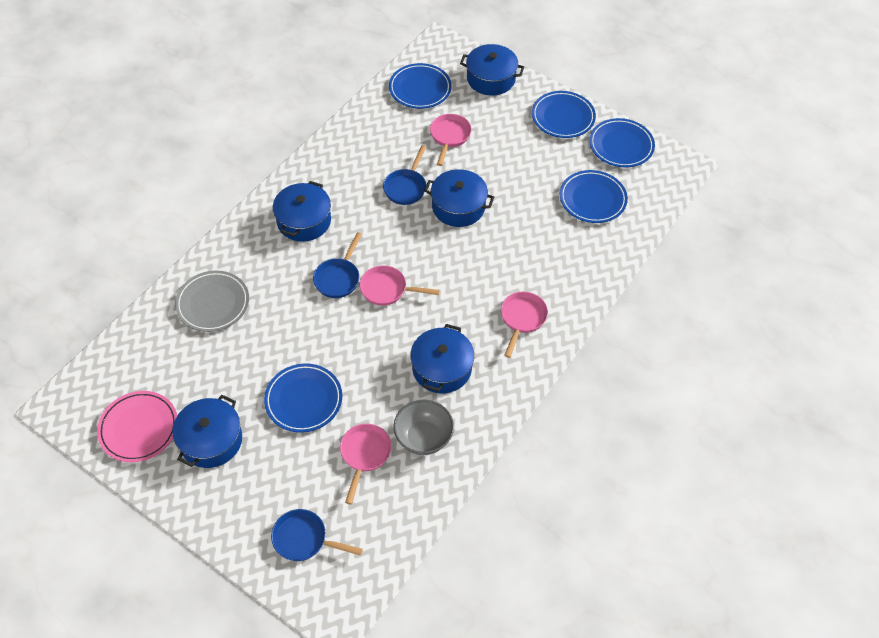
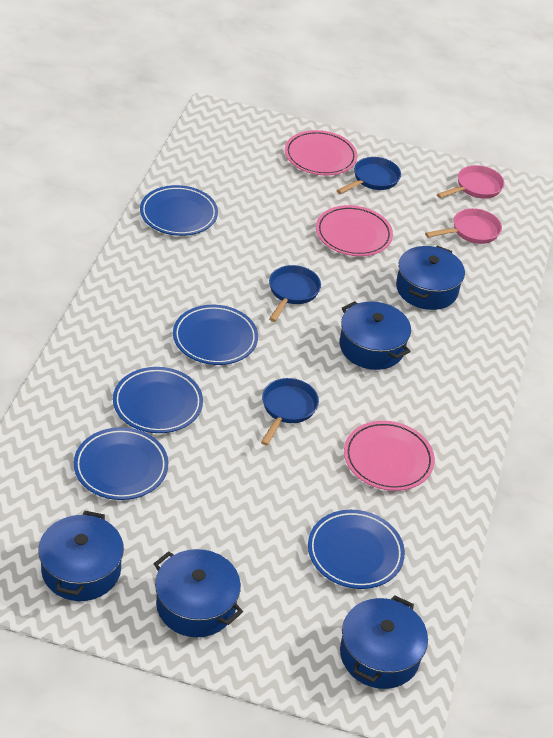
grey bowl: [393,400,454,455] = 1 -> none = 0
grey plate: [175,271,249,332] = 1 -> none = 0
pink pan: [340,424,391,504] [360,265,440,306] [430,114,472,166] [501,292,548,358] = 4 -> [425,208,502,244] [437,165,504,199] = 2
pink plate: [97,391,177,462] = 1 -> [285,130,358,176] [316,205,393,256] [344,421,435,491] = 3

